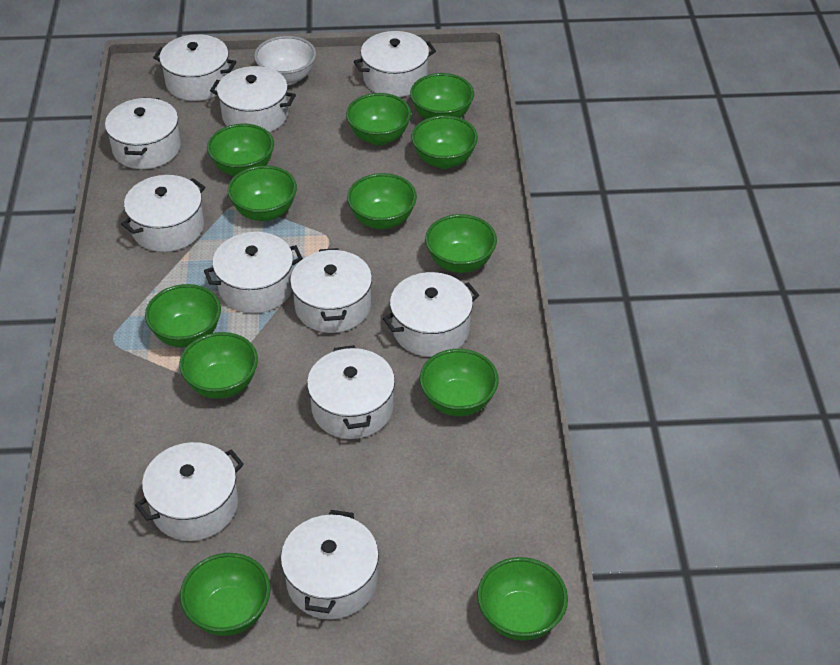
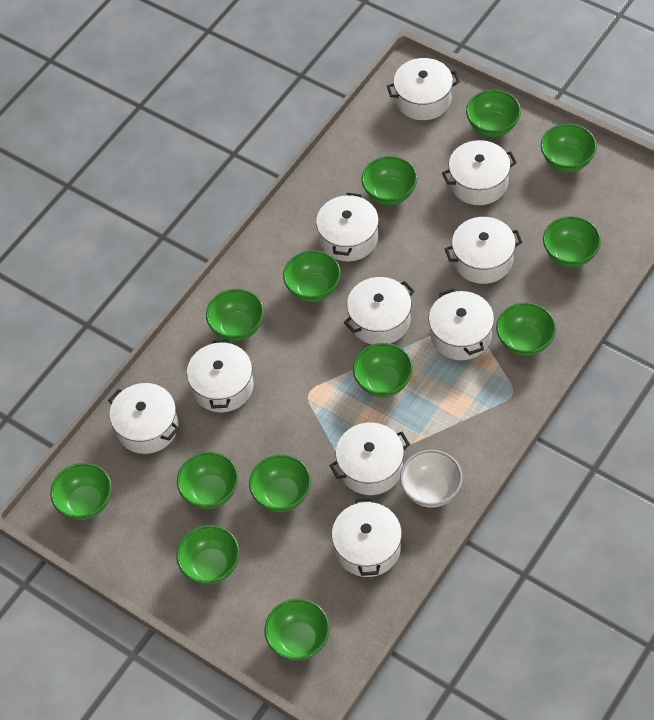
green bowl: [145,284,221,347] [179,332,258,399] [180,553,271,636] [207,123,274,176] [228,165,297,221] [346,93,411,145] [347,173,417,230] [410,73,474,119] [411,115,478,169] [420,349,499,416] [425,214,497,273] [477,557,568,641] = 12 -> [50,463,112,520] [176,525,240,585] [177,452,238,509] [206,289,264,341] [249,454,311,512] [264,599,330,661] [283,250,341,302] [353,343,413,397] [361,156,417,205] [466,90,521,137] [496,302,556,356] [541,124,597,172] [543,216,601,268] = 13
white pot: [105,98,181,169] [121,175,205,252] [135,442,244,541] [153,34,236,101] [204,232,303,313] [210,66,296,132] [281,510,379,619] [290,248,372,333] [307,345,395,439] [354,31,436,97] [383,272,479,357] = 11 -> [108,383,179,454] [187,339,254,412] [316,193,379,261] [329,423,410,495] [332,498,402,577] [344,277,414,345] [387,58,460,120] [429,288,494,360] [442,140,517,205] [445,217,522,284] = 10

